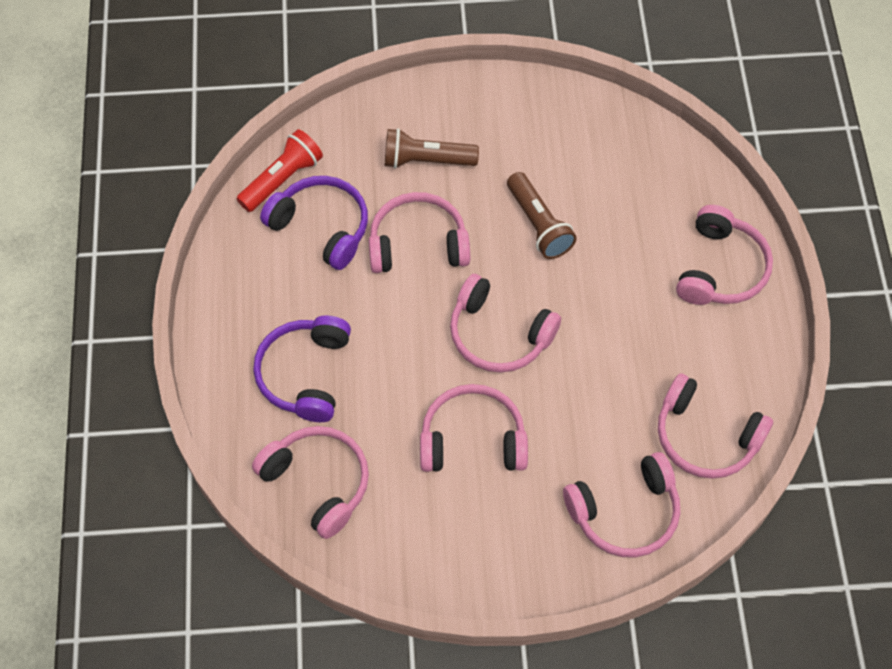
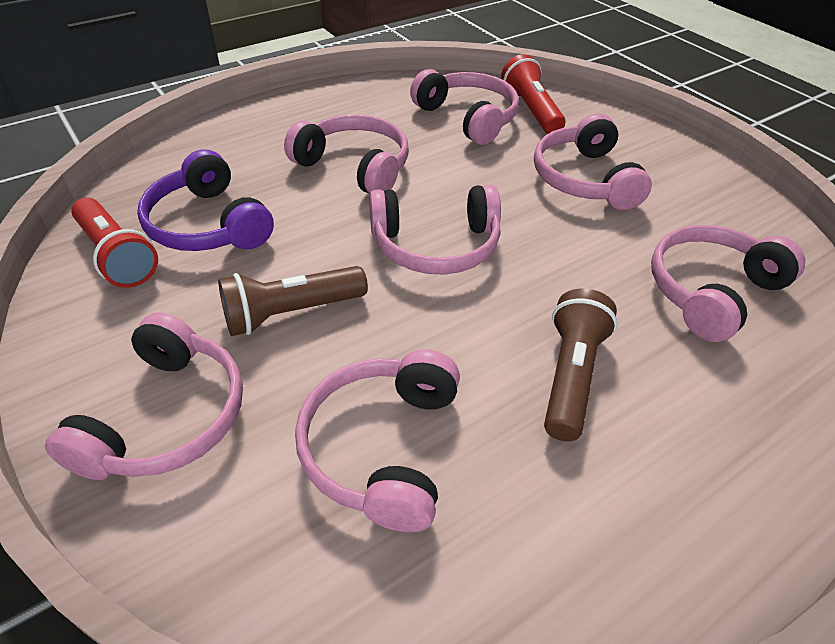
purple headphones: [253,315,351,422] [260,176,368,270] = 2 -> [137,149,274,251] = 1
red flashlight: [237,129,323,212] = 1 -> [71,197,158,288] [501,54,566,134] = 2

